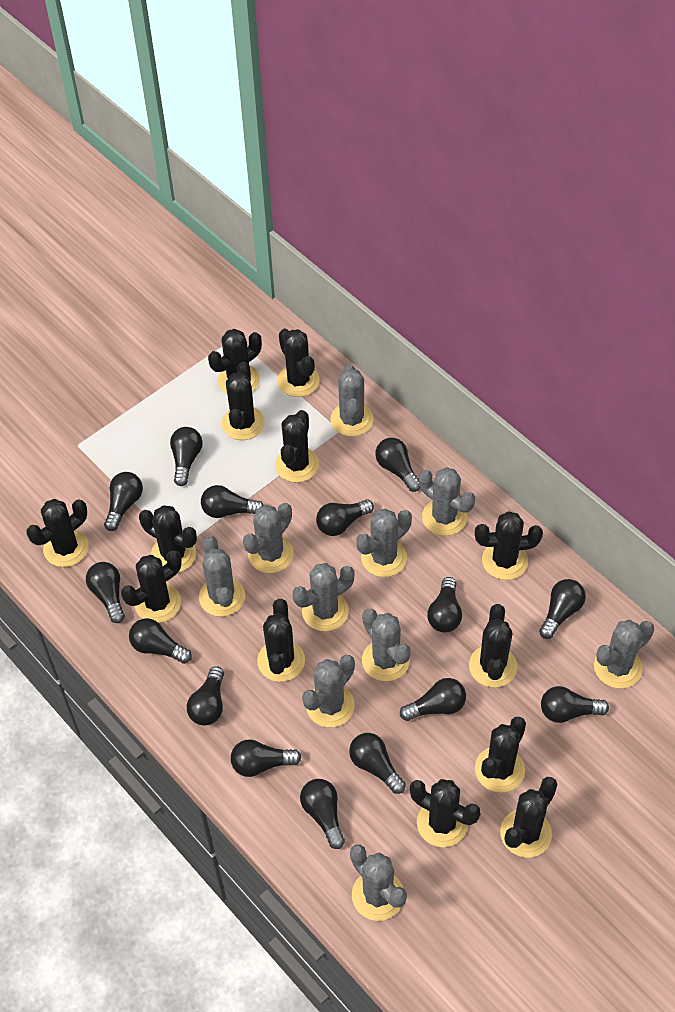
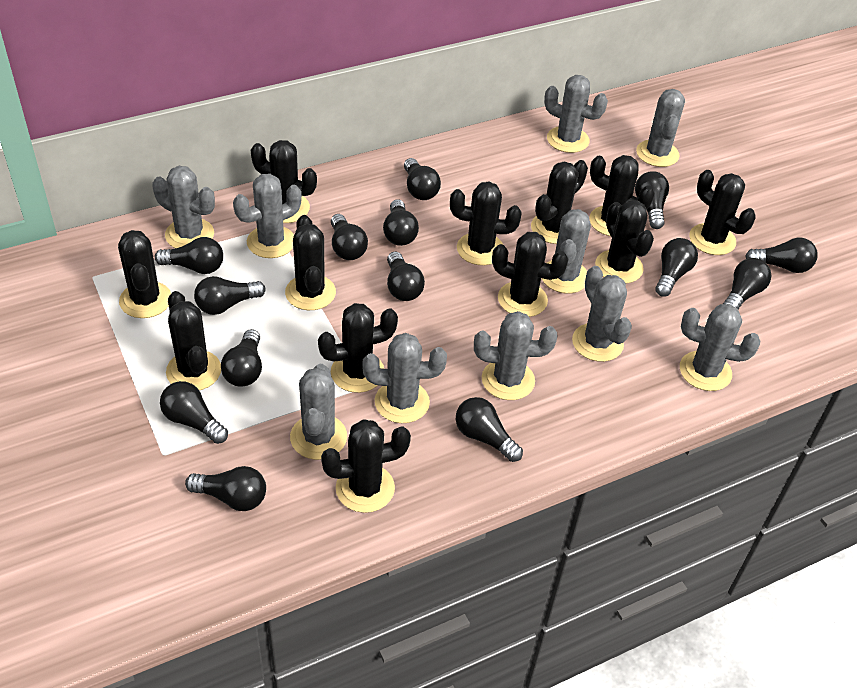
black cactus: [27,499,89,567] [121,550,182,623] [139,505,197,573] [208,329,262,394] [222,362,265,440] [257,599,305,682] [275,410,319,482] [277,329,320,397] [410,779,481,847] [469,604,517,687] [475,511,543,580] [475,717,526,793] [500,777,558,857] = 13 -> [118,230,171,318] [166,291,221,390] [251,140,317,223] [285,215,336,310] [318,303,398,393] [321,419,411,513] [450,182,522,265] [492,232,568,317] [531,160,588,244] [589,155,655,236] [595,200,654,283] [689,170,756,255] = 12
black light bulb: [86,562,125,623] [104,472,143,531] [129,618,192,664] [170,427,203,486] [187,666,224,725] [201,485,264,518] [231,739,301,777] [300,779,345,849] [316,499,374,536] [349,733,406,794] [375,438,420,492] [400,678,466,721] [427,577,462,632] [539,579,586,639] [541,686,609,723] = 15 -> [155,237,223,274] [160,381,228,444] [185,466,266,511] [194,276,265,315] [221,329,262,387] [331,214,368,260] [383,199,419,246] [387,251,425,301] [404,158,441,200] [456,397,523,462] [635,171,669,229] [655,238,698,297] [723,258,771,309] [745,238,818,273] = 14

